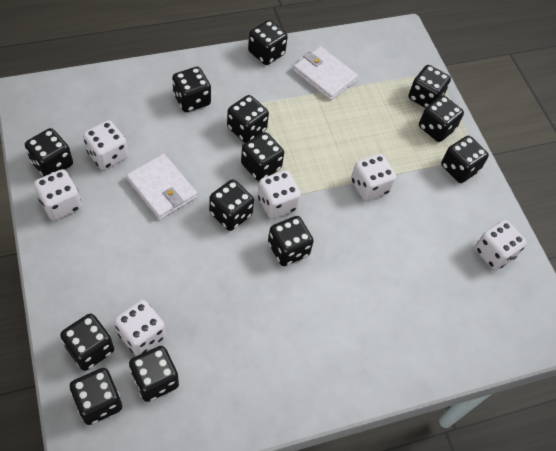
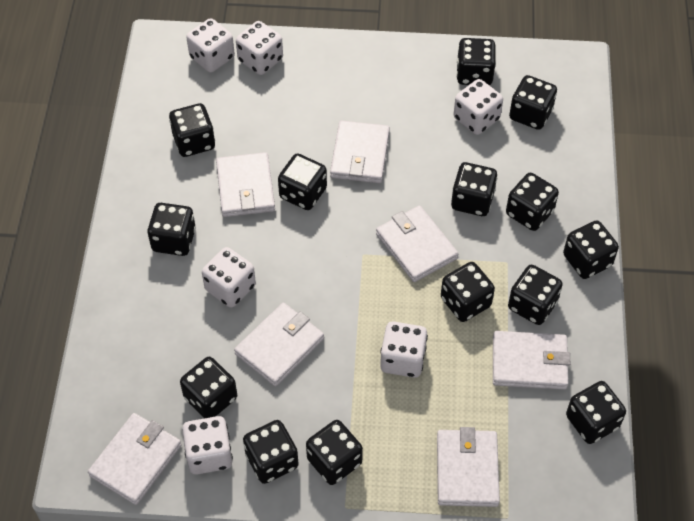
black dice: [25,128,73,177] [60,313,114,371] [70,368,122,425] [129,346,179,402] [172,67,211,112] [209,179,254,231] [227,95,269,143] [241,132,284,181] [248,20,288,65] [268,216,314,266] [408,65,451,108] [419,95,464,142] [441,136,489,183] = 13 -> [147,203,196,256] [169,103,215,157] [180,357,237,418] [243,420,299,484] [278,154,327,210] [306,420,363,485] [441,262,495,322] [451,162,497,216] [456,38,496,85] [506,173,559,231] [508,265,563,325] [509,75,557,130] [563,220,619,279] [566,381,626,444] = 14
white wallet: [126,154,197,220] [293,46,358,100] = 2 -> [88,413,182,505] [216,152,275,217] [234,303,324,386] [330,121,390,183] [376,206,458,282] [437,427,500,507] [493,331,570,390] = 7

